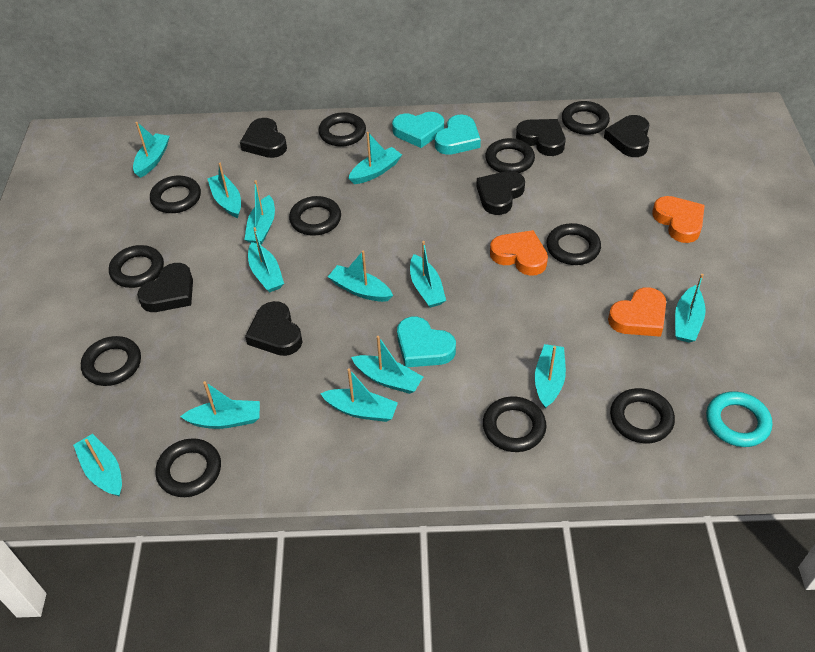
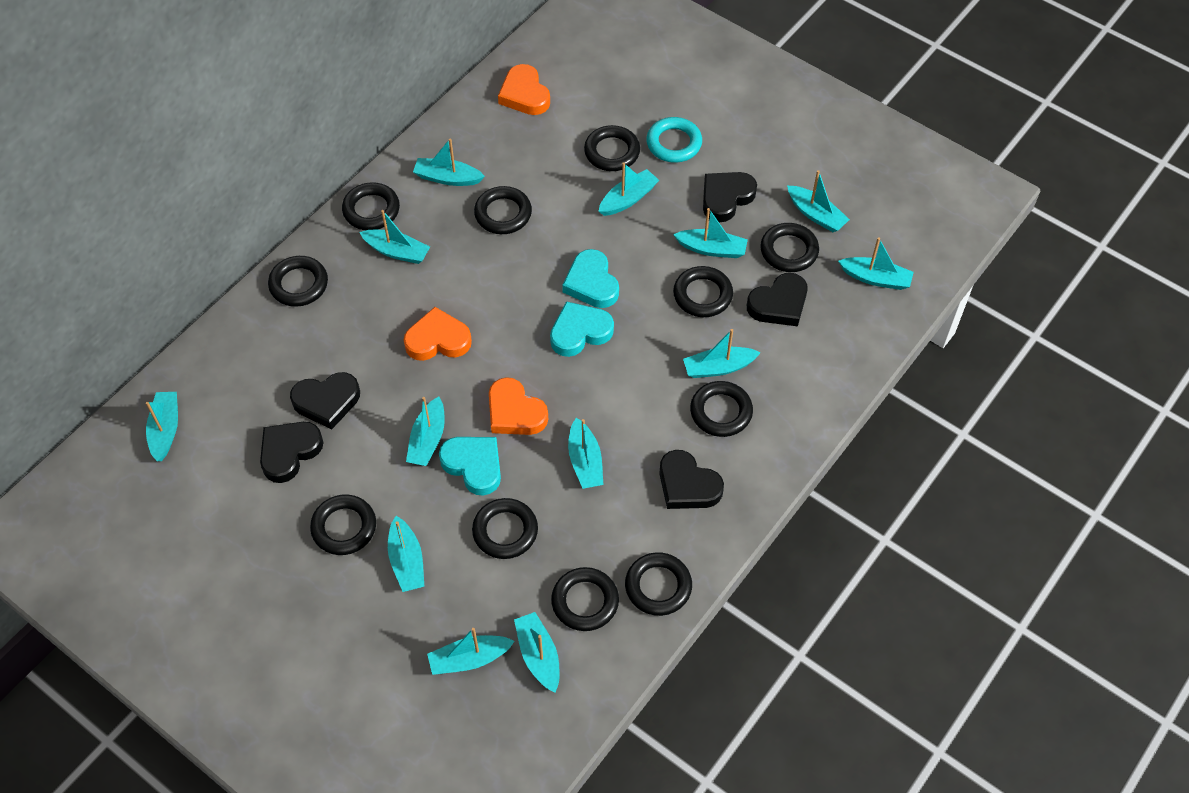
black heart: [137,263,193,312] [240,118,287,158] [245,301,302,356] [476,171,525,215] [516,119,565,156] [604,115,650,157] = 6 -> [260,422,324,483] [290,372,360,429] [659,450,724,509] [703,172,757,222] [747,273,808,326] = 5

